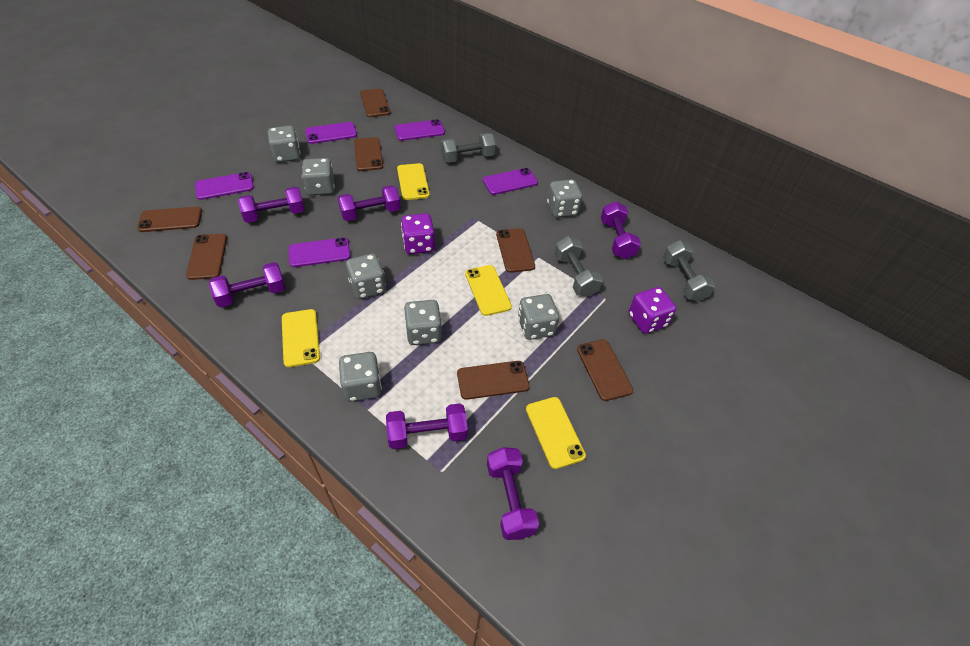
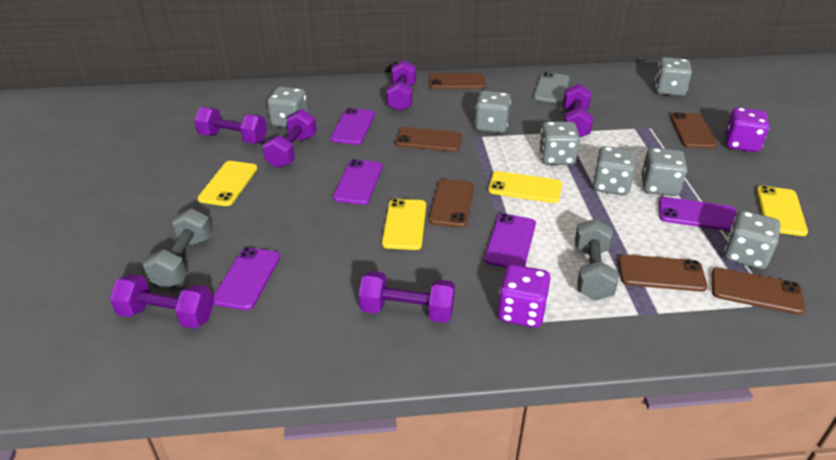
brown phone: [137,207,202,232] [186,234,227,280] [354,137,383,171] [360,88,391,117] [457,361,530,400] [496,228,535,273] [577,339,633,401] = 7 -> [395,127,462,152] [429,73,485,89] [429,179,474,228] [618,254,708,292] [670,112,717,149] [712,267,805,315] = 6
grey dumbbell: [441,133,496,163] [554,236,603,297] [663,240,715,302] = 3 -> [143,208,212,288] [575,218,619,301] = 2
grey phone: none = 0 -> [534,72,570,104] = 1

